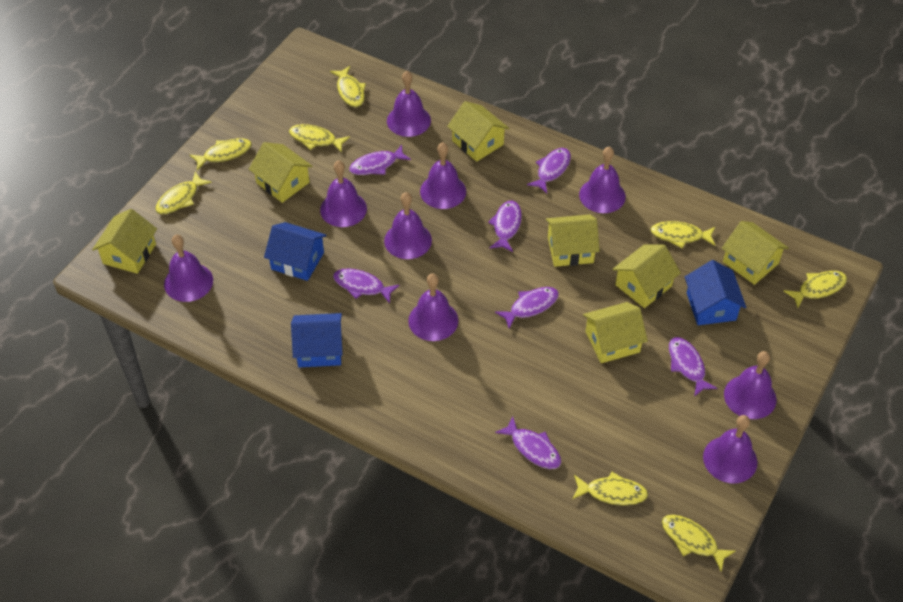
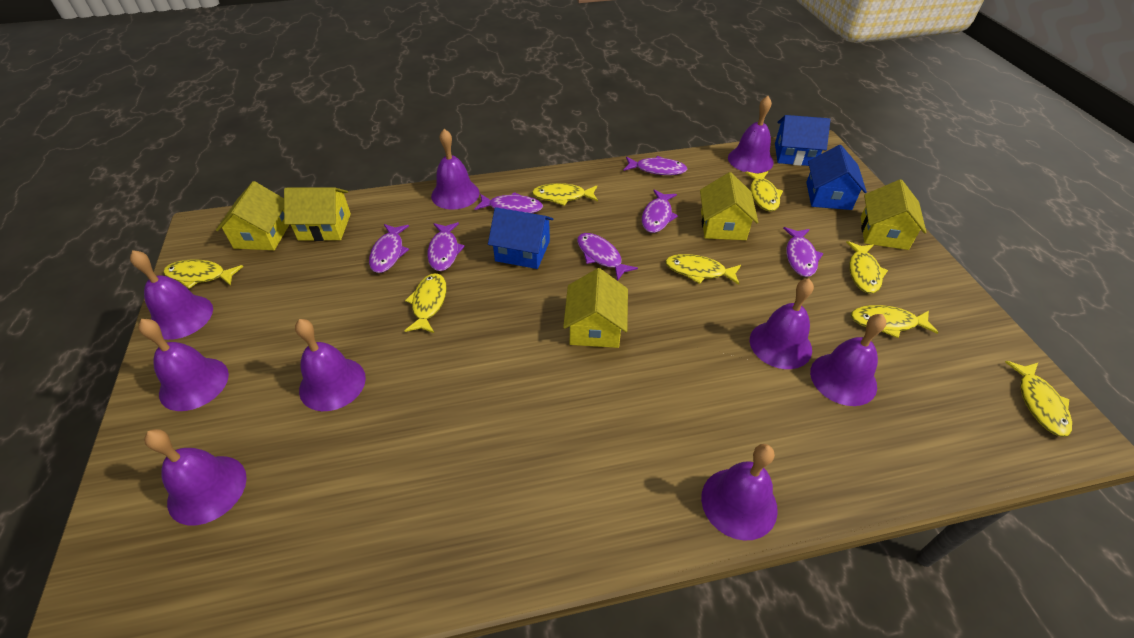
yellow house: [92,209,157,274] [249,142,313,203] [447,101,509,162] [546,214,599,267] [583,302,648,363] [613,245,681,308] [722,221,789,285] = 7 -> [216,181,289,250] [284,187,351,241] [563,268,628,348] [700,172,758,240] [861,179,927,250] = 5

